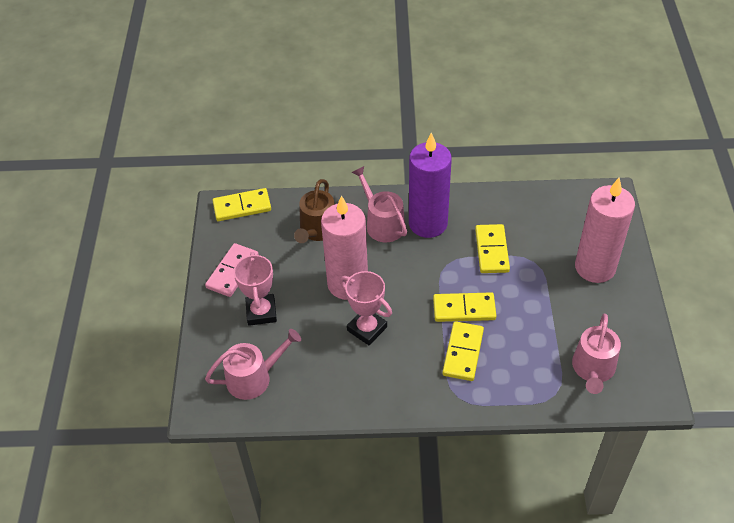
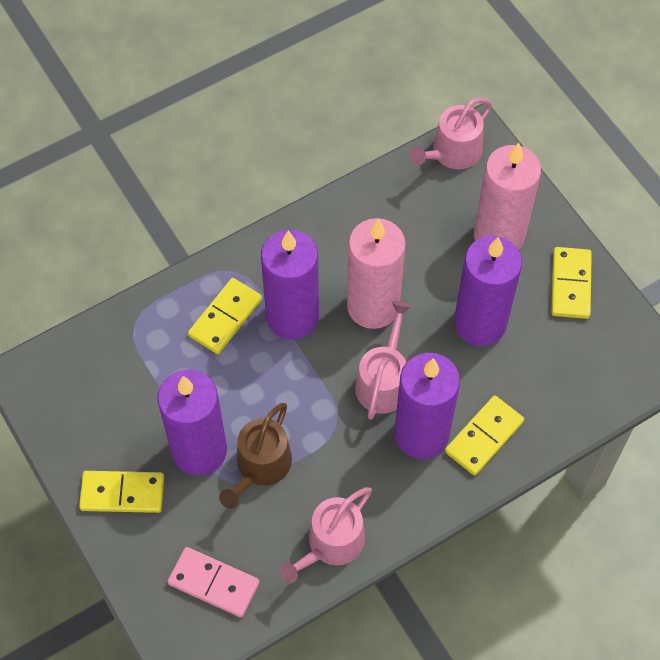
pink trophy: [233,252,277,326] [340,271,392,345] = 2 -> none = 0
purple candle: [409,132,452,238] = 1 -> [157,370,227,475] [261,230,319,340] [394,353,460,459] [454,236,522,346] = 4

